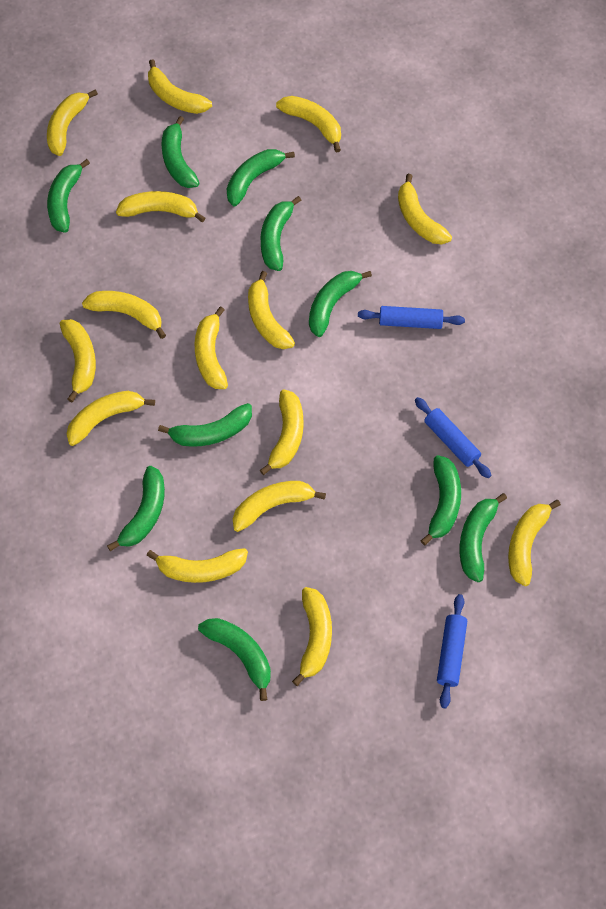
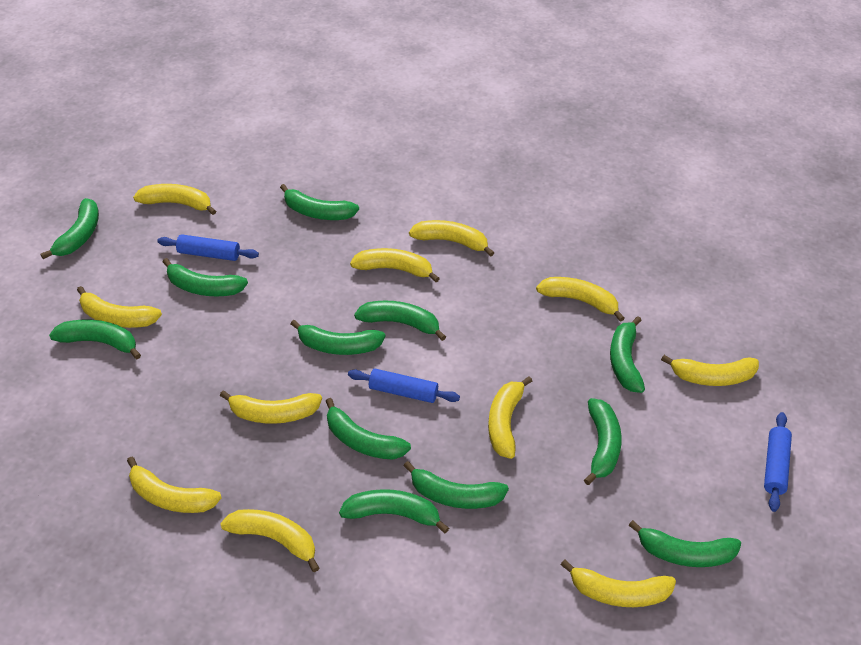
green banana: [47,159,90,233] [107,466,165,551] [158,403,252,447] [162,116,199,188] [198,618,271,701] [227,149,295,206] [261,196,301,271] [309,271,372,337] [421,455,461,545] [460,493,507,582] = 10 -> [40,198,99,259] [49,320,141,359] [163,258,248,296] [280,184,359,220] [290,320,385,355] [326,398,411,460] [339,489,449,533] [354,301,446,341] [403,461,509,509] [584,398,622,485] [610,316,645,393] [629,520,741,567] = 12
yellow banana: [47,90,98,156] [60,319,96,402] [67,391,155,446] [82,291,166,339] [116,191,205,223] [146,548,248,583] [148,59,212,114] [195,306,228,389] [233,481,326,532] [248,271,295,349] [260,389,304,475] [276,96,341,153] [292,587,332,686] [398,174,452,244] [508,500,561,586] = 15 -> [77,286,162,328] [127,456,221,513] [133,184,216,215] [220,391,322,424] [220,509,319,572] [350,248,440,282] [409,220,494,257] [488,376,532,459] [536,277,625,322] [561,560,676,607] [661,355,759,386] = 11

